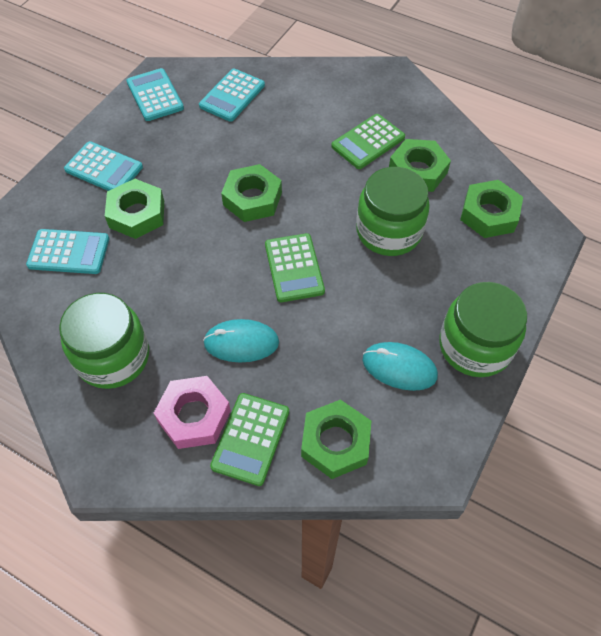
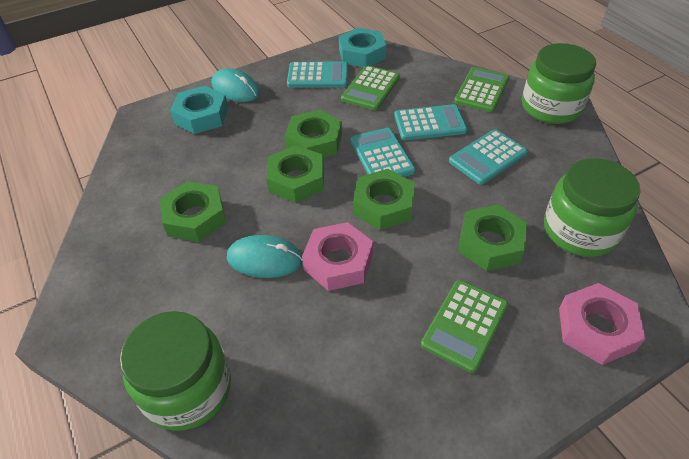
pink nut: [154,376,231,449] = 1 -> [302,222,373,291] [559,283,646,365] = 2
turquoise nut: none = 0 -> [170,86,228,134] [339,28,386,68] = 2

